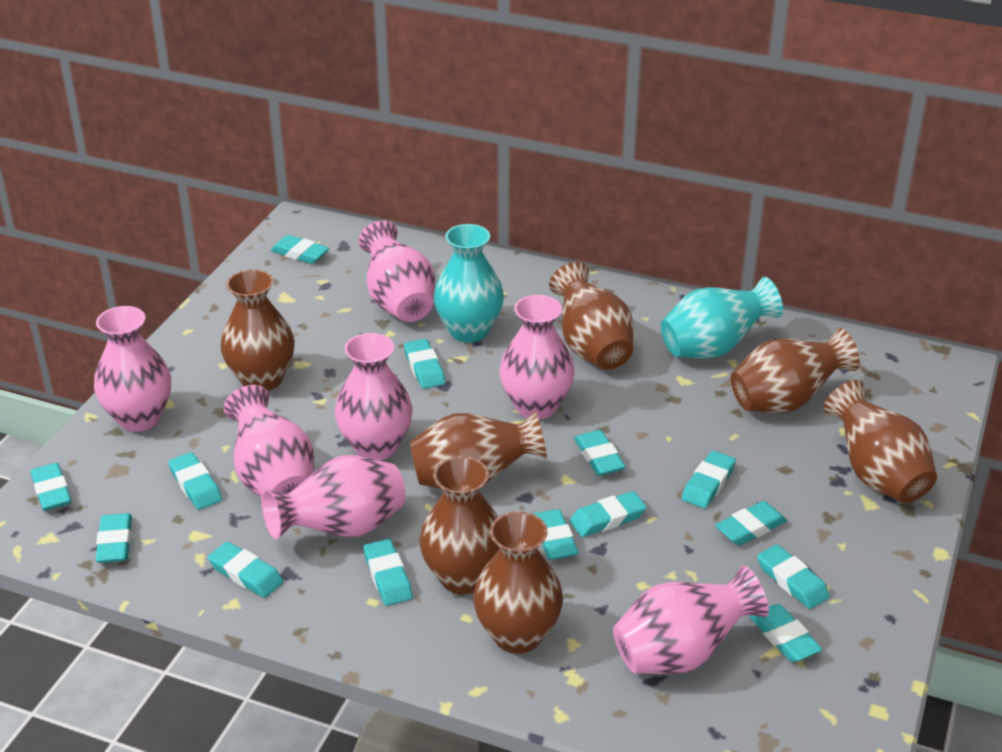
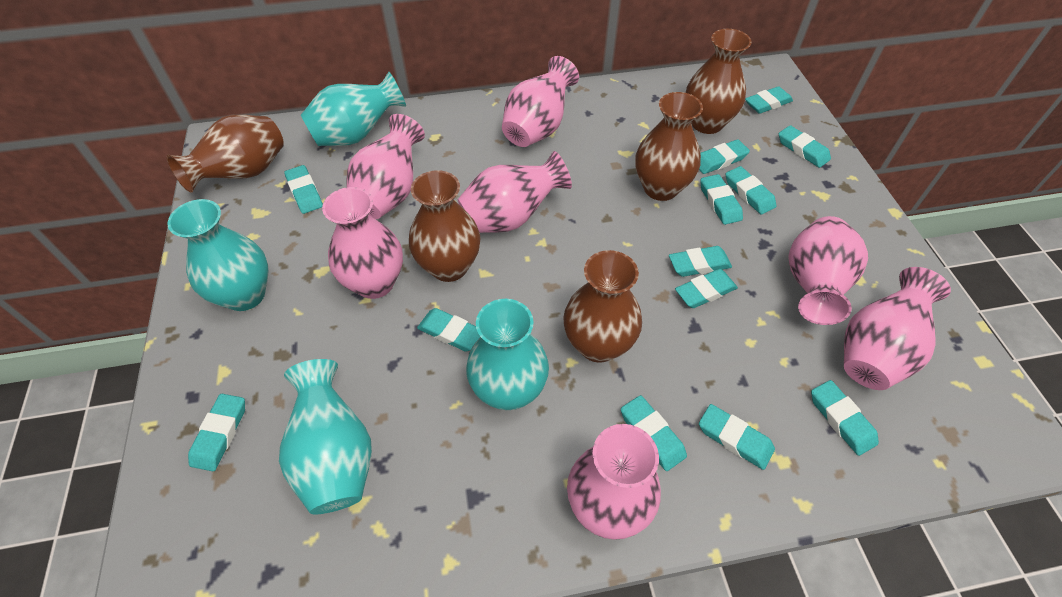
brown vase: [220,269,295,391] [410,411,547,489] [419,456,499,594] [473,511,563,654] [549,262,634,370] [731,328,860,413] [823,380,937,503] = 7 -> [166,115,284,193] [409,170,481,282] [563,250,642,362] [635,92,703,201] [686,29,752,134] = 5
turquoise eraser: [31,463,71,511] [96,513,132,563] [168,452,222,510] [208,542,283,598] [271,235,329,264] [363,539,413,606] [404,339,445,389] [534,509,578,560] [570,491,646,537] [574,430,626,476] [681,451,736,509] [715,501,787,545] [750,604,822,662] [757,544,830,609] = 14 -> [188,394,245,471] [284,165,323,214] [417,308,480,352] [621,395,687,471] [669,246,732,277] [675,269,738,308] [699,139,750,174] [699,404,775,470] [700,174,743,225] [726,166,776,215] [745,86,793,114] [779,125,831,168] [811,380,879,456] = 13
turquoise vase: [434,224,504,343] [661,277,783,358] = 2 -> [167,199,268,311] [279,359,372,514] [301,72,406,146] [466,299,549,410] = 4

